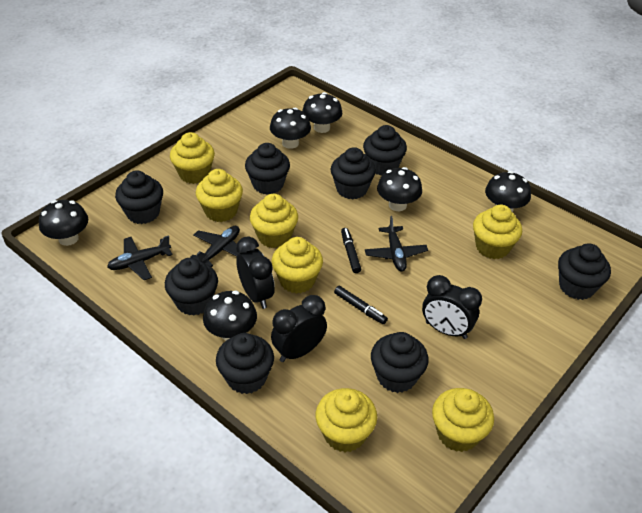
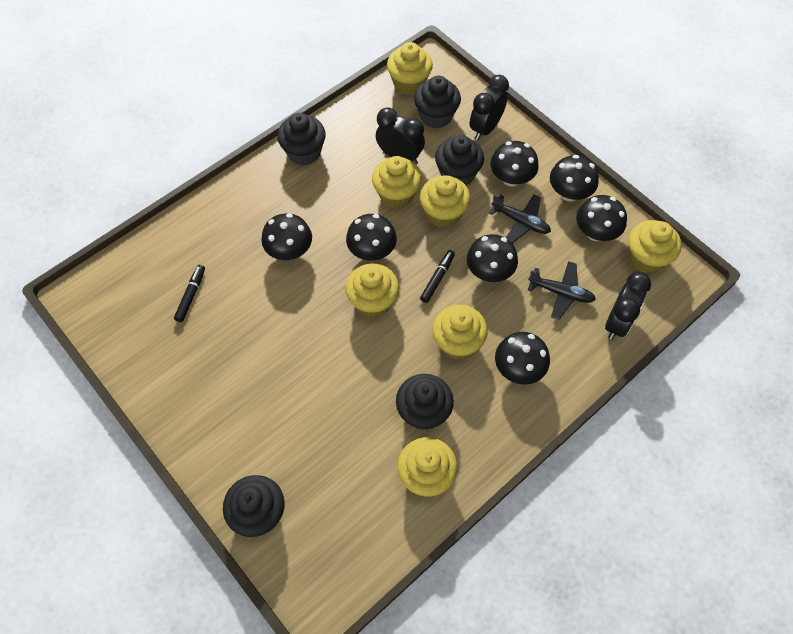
black cupcake: [115,170,163,224] [165,258,218,316] [216,333,274,394] [245,143,290,195] [331,147,376,199] [363,125,407,175] [371,332,429,393] [558,243,611,300] = 8 -> [223,475,285,537] [277,113,326,166] [396,374,454,430] [414,76,461,128] [435,135,484,186] = 5
black mushroom: [39,200,88,246] [203,291,257,341] [270,107,311,149] [302,92,342,133] [377,167,422,211] [485,171,531,213] = 6 -> [261,213,312,260] [346,214,397,261] [467,234,518,282] [490,141,539,187] [495,332,550,385] [550,155,599,201] [576,195,627,241] = 7
black plane: [107,235,173,280] [190,226,240,267] [365,216,428,272] = 3 -> [489,194,551,243] [528,261,596,320] = 2

